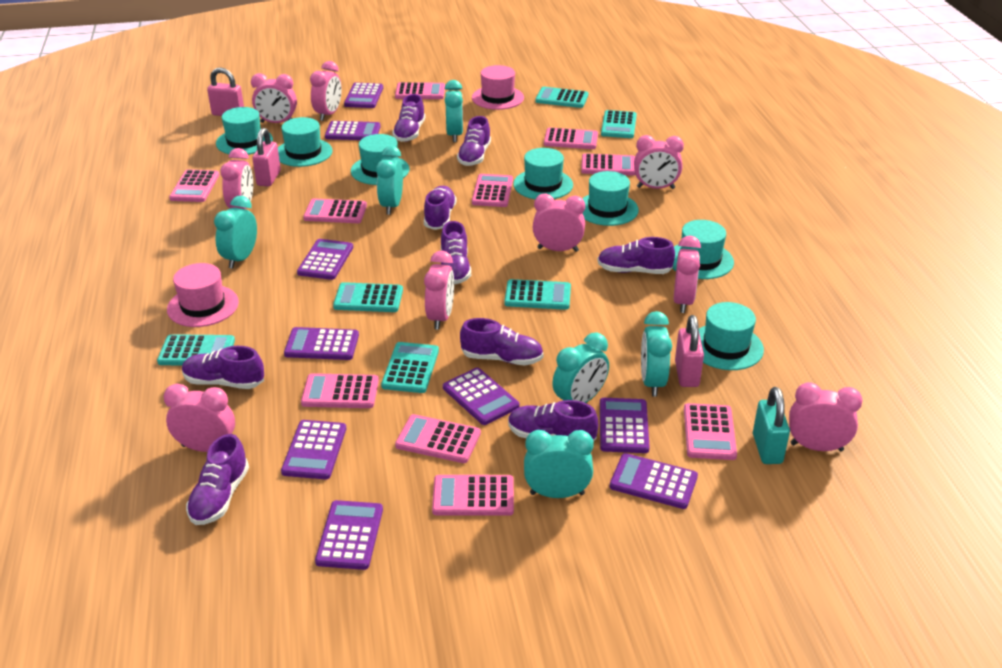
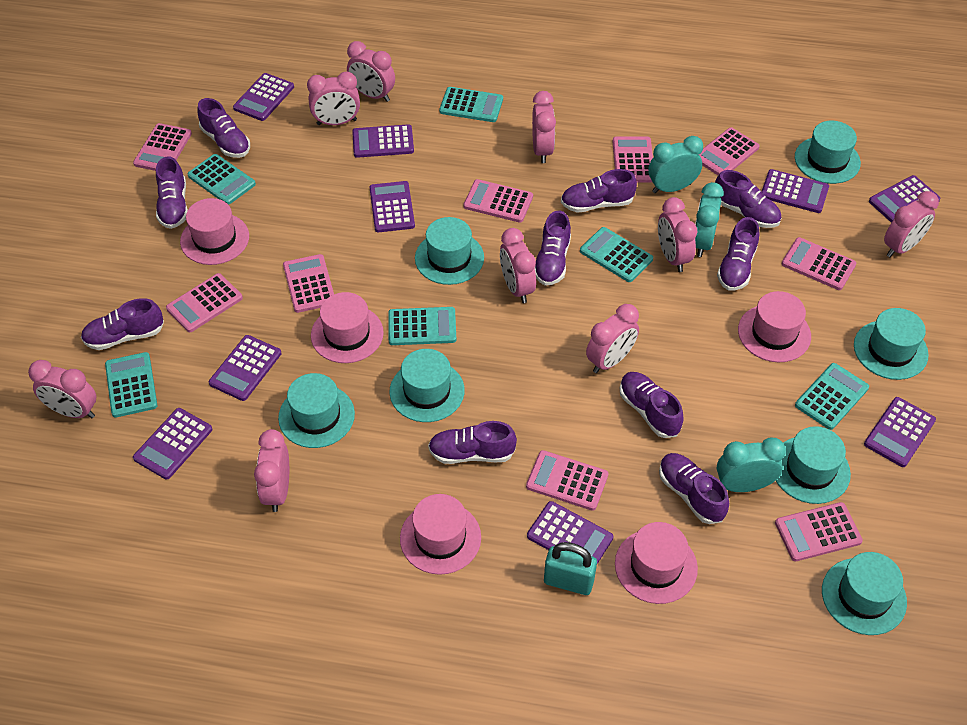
pink calculator: [169,170,219,202] [301,373,379,408] [303,198,367,223] [395,82,445,99] [395,414,481,463] [432,475,514,516] [472,174,513,207] [544,128,598,149] [581,153,635,176] [684,403,737,460] = 10 -> [133,123,192,171] [166,273,243,332] [283,254,334,313] [464,179,533,222] [526,450,609,511] [613,137,653,182] [699,127,760,175] [775,502,863,561] [782,237,856,290] = 9
pink hat: [167,263,239,327] [472,65,524,110] = 2 -> [180,198,249,265] [311,292,384,363] [400,494,481,575] [615,522,698,604] [738,291,811,362] = 5
pink padlock: [207,68,244,116] [252,128,281,187] [675,315,704,387] = 3 -> none = 0
purple shoe: [182,346,264,389] [186,434,249,525] [392,94,425,142] [424,186,457,230] [441,221,471,284] [457,116,491,166] [460,318,543,366] [508,400,598,441] [597,237,675,274] = 9 -> [81,298,164,350] [156,156,188,229] [198,98,250,158] [428,421,517,464] [535,211,571,286] [561,169,637,213] [620,372,684,438] [659,453,729,524] [715,170,781,228] [717,217,759,291] = 10
turquoise clock: [214,196,257,269] [376,146,403,215] [445,80,463,142] [524,430,594,498] [552,333,609,403] [641,311,672,397] = 6 -> [649,136,703,193] [695,182,724,257] [717,438,786,492] = 3

